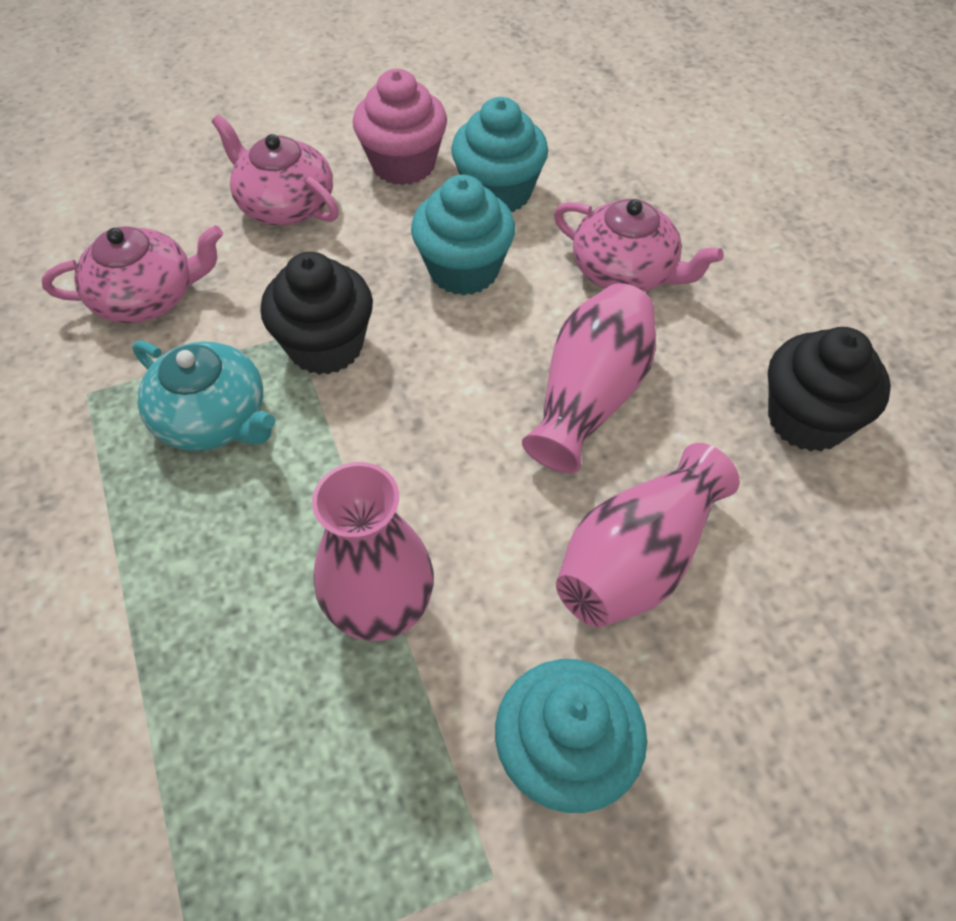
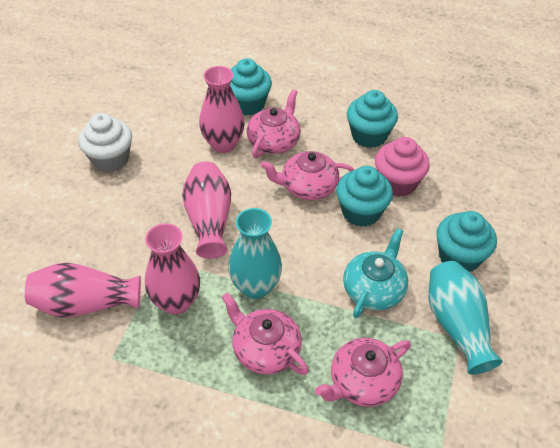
black cupcake: [260,252,373,375] [768,327,891,452] = 2 -> none = 0
pink teapot: [42,225,223,323] [212,115,339,226] [554,199,724,292] = 3 -> [222,293,309,375] [247,89,301,158] [260,151,354,200] [315,338,411,407] = 4
pink vase: [312,462,434,641] [522,283,656,473] [556,443,740,628] = 3 -> [25,263,141,318] [145,223,200,315] [182,161,231,259] [199,66,245,153] = 4
turquoise cupcake: [411,175,515,296] [451,97,548,212] [495,659,647,813] = 3 -> [230,58,272,115] [336,166,393,227] [347,90,398,148] [436,211,497,272] = 4
turquoise vase: none = 0 -> [228,208,282,299] [429,261,503,375] = 2
white cupcake: none = 0 -> [78,113,132,172] = 1

